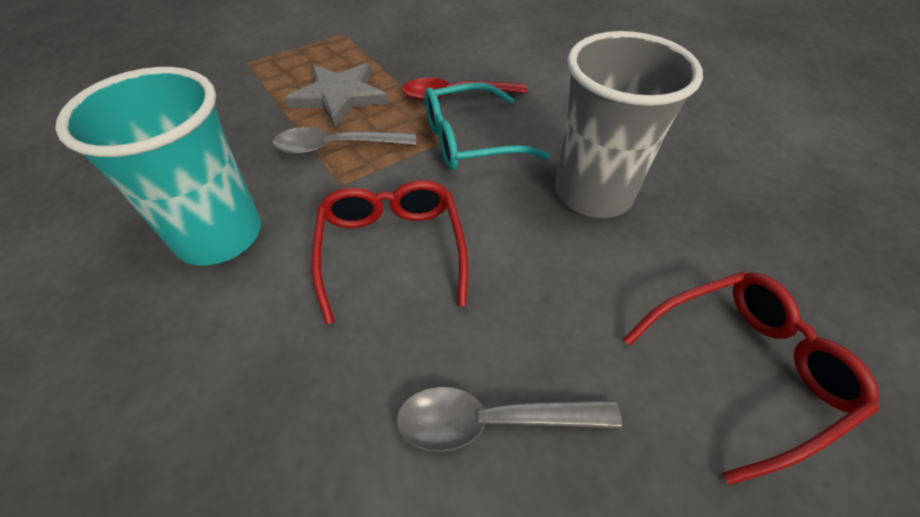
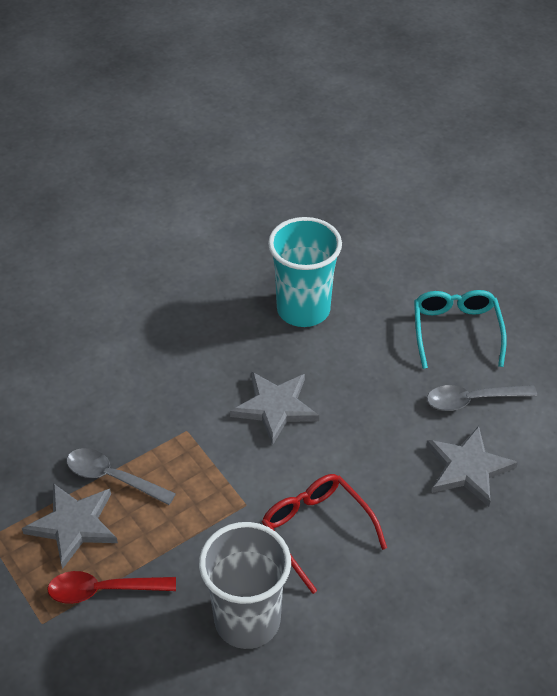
grey star: [285,63,388,127] = 1 -> [22,483,118,569] [230,371,319,445] [427,426,518,507] = 3
red glasses: [311,180,468,324] [623,272,879,485] = 2 -> [262,474,387,594] = 1

